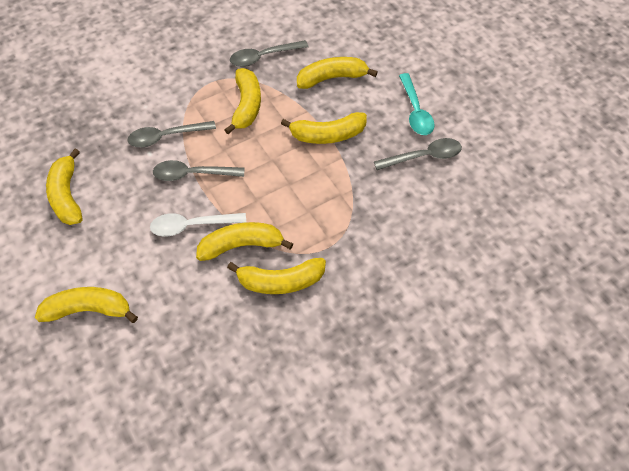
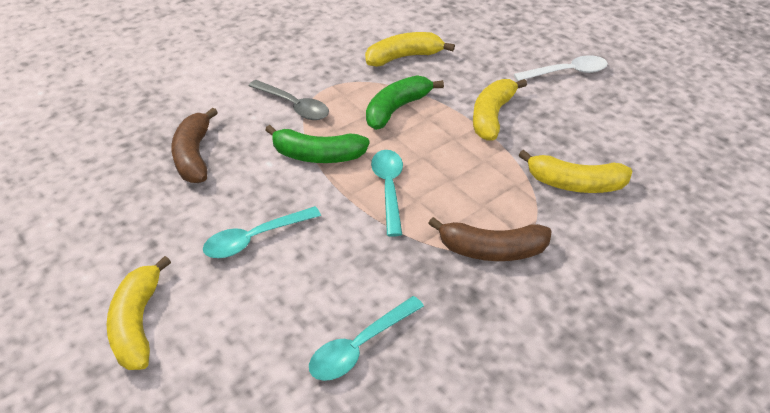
brown banana: none = 0 -> [171,108,218,183] [428,217,552,261] = 2
green banana: none = 0 -> [265,125,370,163] [366,75,444,130] = 2
grey spoon: [128,121,216,147] [153,160,244,181] [230,40,308,67] [374,138,462,170] = 4 -> [249,80,329,120] = 1
turquoise spoon: [399,73,435,135] = 1 -> [203,206,321,258] [309,296,424,381] [371,150,403,237] = 3
yellow banana: [35,287,138,323] [46,149,82,225] [196,222,293,261] [225,68,261,134] [227,258,326,294] [281,112,367,144] [297,57,378,89] = 7 -> [107,256,171,370] [365,32,455,67] [473,79,527,141] [519,150,632,193] = 4

